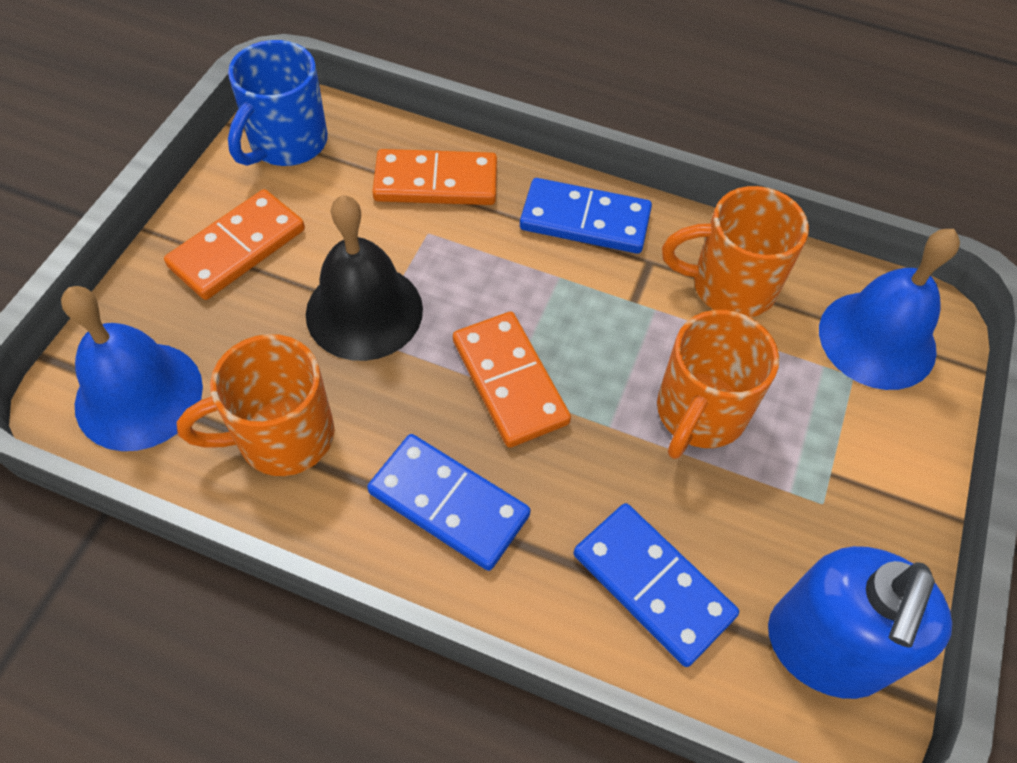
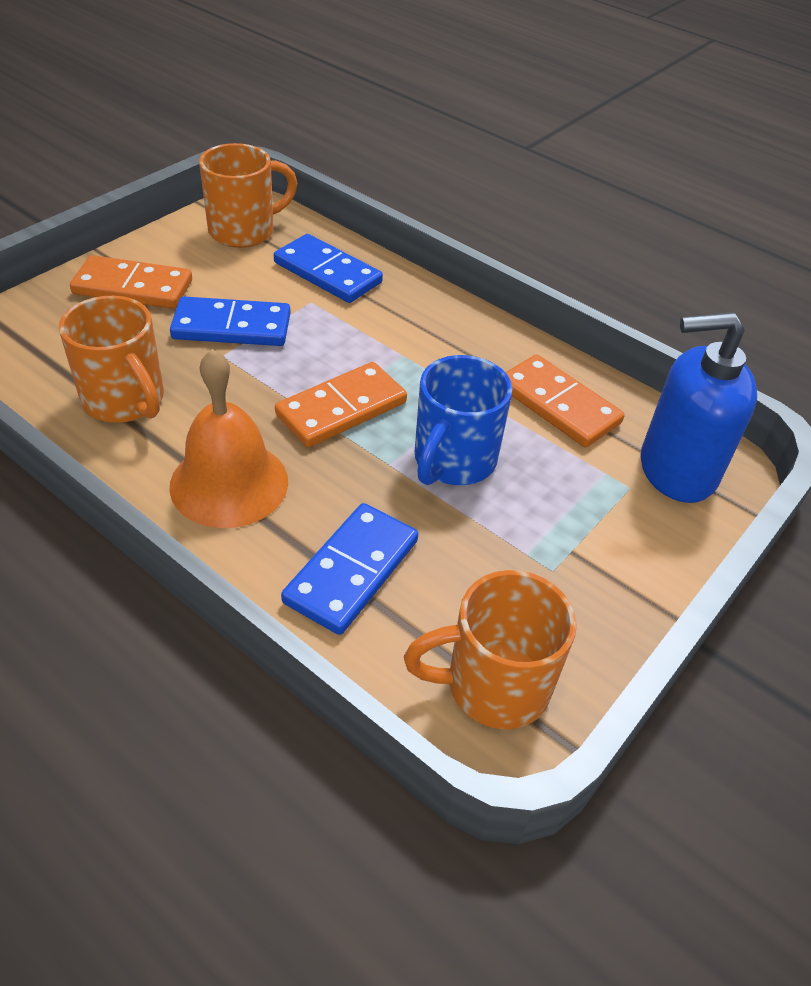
black bell: [306,195,423,361] = 1 -> none = 0
blue bell: [61,286,203,451] [819,229,960,390] = 2 -> none = 0
orange bell: none = 0 -> [169,349,288,528] = 1

